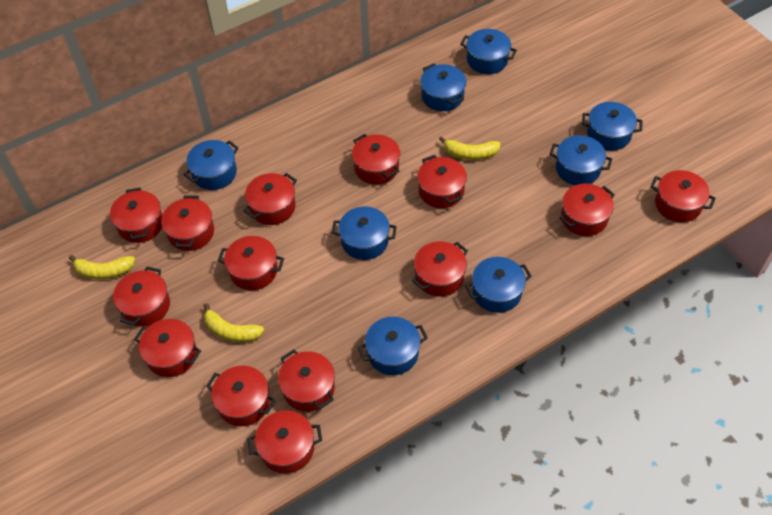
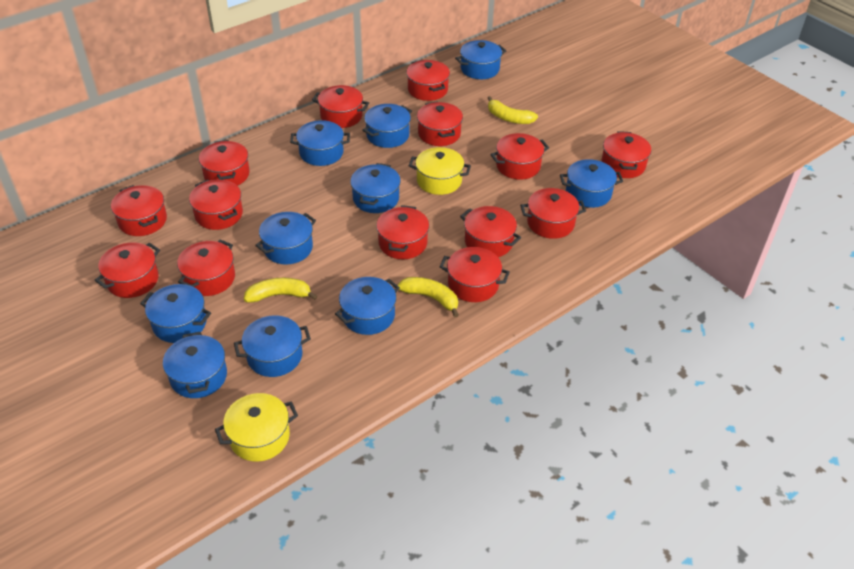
blue pot: [183,140,239,190] [332,207,397,260] [358,317,428,375] [420,63,466,111] [460,29,517,74] [465,257,532,313] [550,135,612,185] [582,102,643,151] = 8 -> [140,284,211,343] [163,332,227,398] [234,316,311,377] [255,212,316,265] [290,120,350,166] [335,277,400,335] [350,163,401,213] [363,104,412,148] [455,40,506,79] [560,159,623,208] = 10
yellow pot: none = 0 -> [215,393,298,462] [409,147,471,195] = 2

